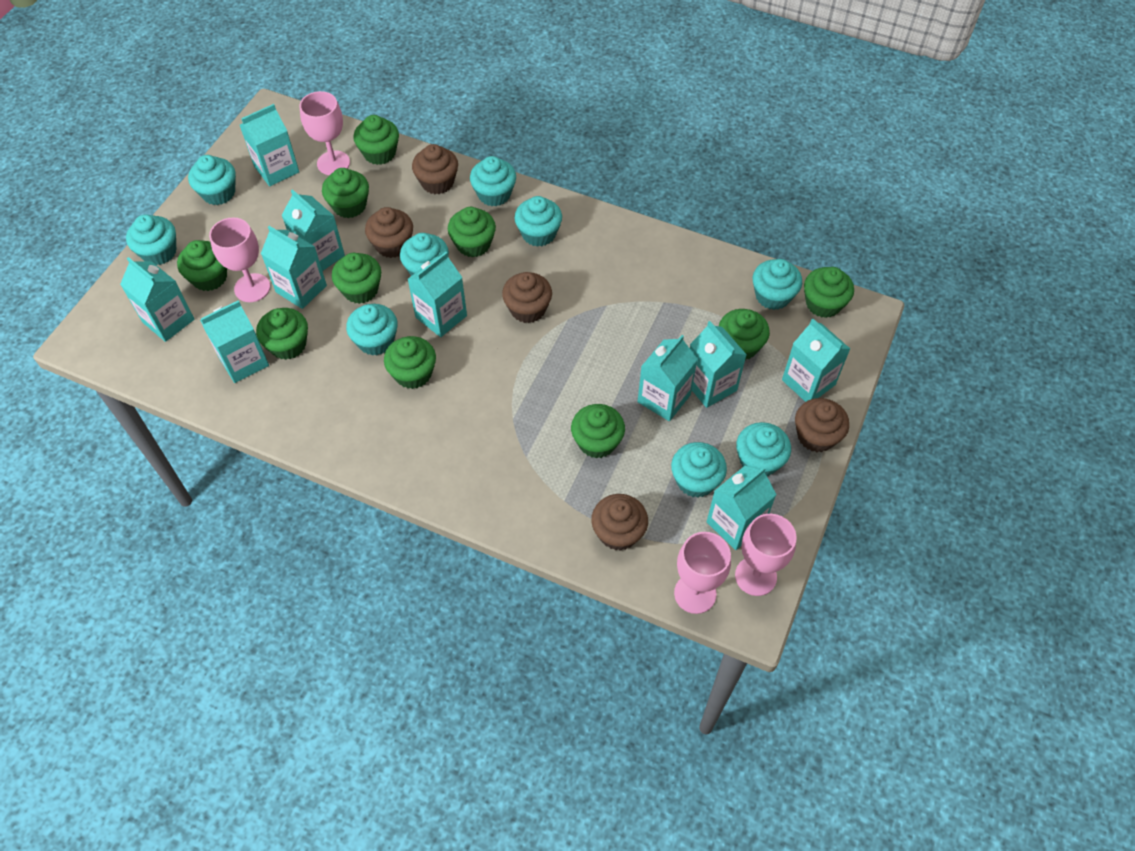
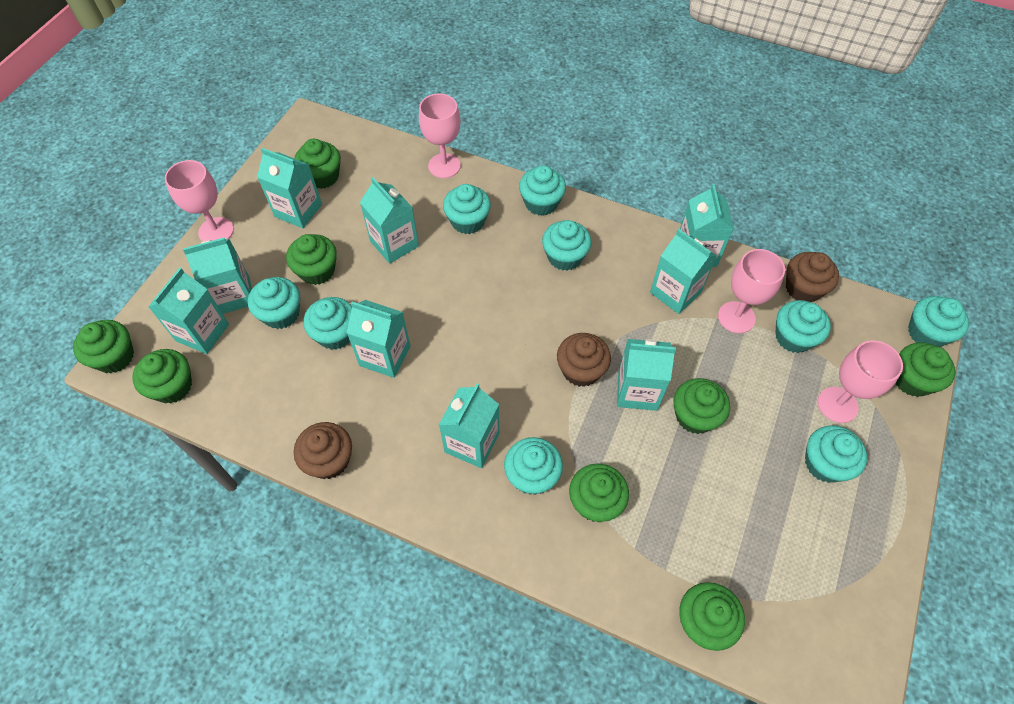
brown cupcake: [365,207,413,258] [412,144,458,194] [502,272,552,323] [591,494,648,551] [795,398,849,452] = 5 -> [294,422,352,479] [557,333,611,387] [786,252,839,302] = 3
green cupcake: [177,240,227,291] [256,308,308,360] [322,168,369,218] [332,253,381,304] [354,115,399,165] [384,336,436,389] [448,207,496,257] [571,404,625,459] [719,309,770,360] [804,267,854,318] = 10 -> [73,320,134,373] [132,349,192,404] [286,234,337,285] [294,139,341,189] [569,463,629,522] [674,378,730,434] [679,582,745,651] [895,342,956,397] = 8
turquoise carton: [120,257,195,342] [200,300,269,383] [240,104,299,186] [261,226,327,309] [281,189,345,271] [408,252,467,337] [638,335,698,421] [690,321,747,408] [707,466,777,550] [782,319,850,402] = 10 -> [148,268,229,354] [183,238,252,314] [257,148,322,228] [347,300,410,378] [360,177,419,264] [439,384,499,468] [617,339,676,411] [650,229,717,314] [680,184,734,267] = 9

